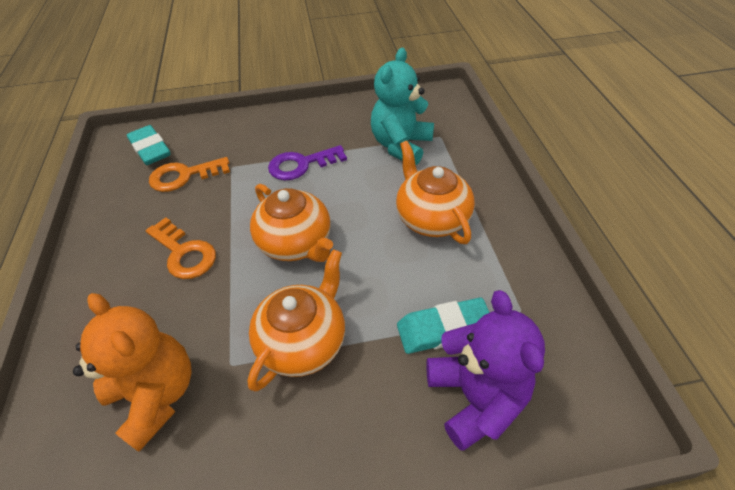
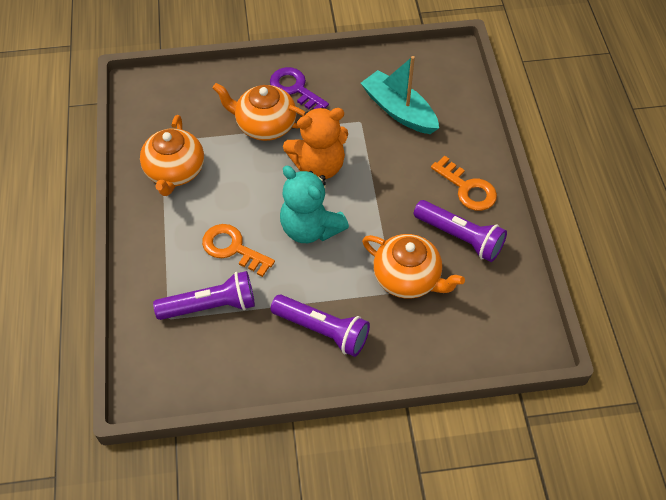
purple flashlight: none = 0 -> [153,271,255,320] [270,295,370,357] [414,200,507,262] = 3
purple teddy bear: [426,290,545,451] = 1 -> none = 0
turquoise boat: none = 0 -> [361,56,439,134] = 1
turquoise eraser: [127,125,171,165] [397,298,490,354] = 2 -> none = 0

